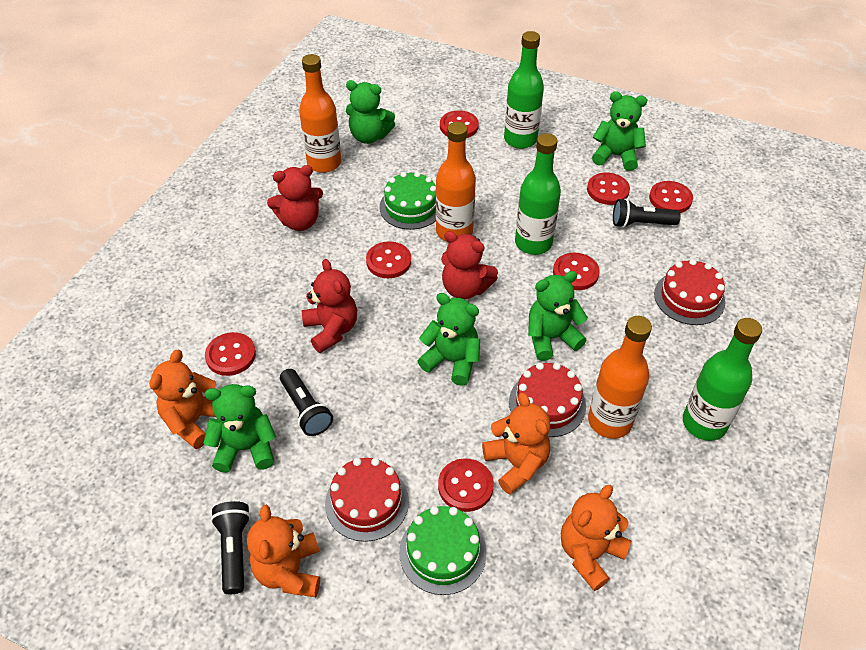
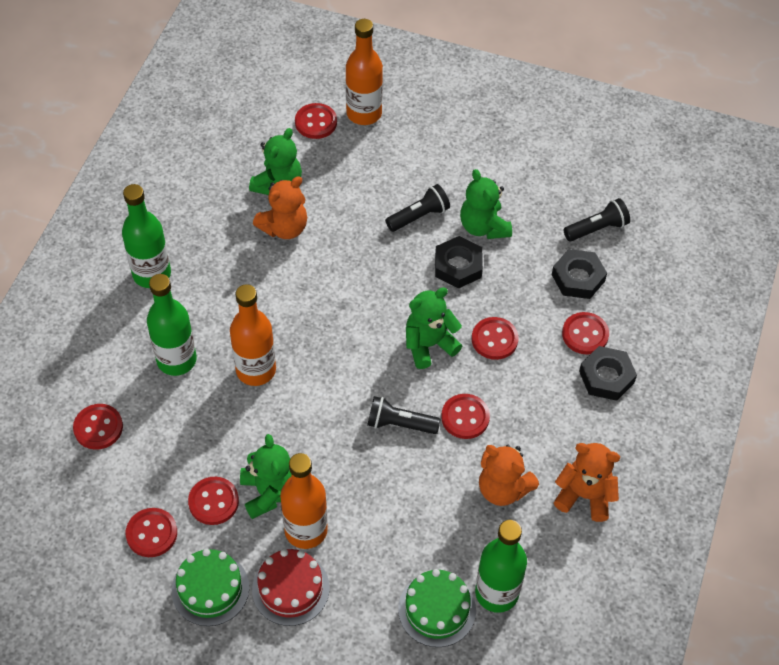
black nut: none = 0 -> [435,236,483,289] [552,249,607,299] [579,346,637,401] = 3
green teddy bear: [203,384,276,473] [346,80,395,144] [418,293,480,386] [528,271,588,361] [592,91,647,171] = 5 -> [240,434,291,519] [249,128,302,195] [406,287,462,369] [460,169,512,239] = 4
orange teddy bear: [149,350,216,449] [247,505,320,597] [482,393,550,494] [561,485,631,591] = 4 -> [253,176,307,239] [479,445,539,506] [554,443,620,522] = 3
red cake: [325,458,409,542] [509,363,586,437] [654,259,725,325] = 3 -> [252,549,330,626] = 1
red teddy bear: [267,165,323,231] [302,259,357,353] [441,231,498,299] = 3 -> none = 0

